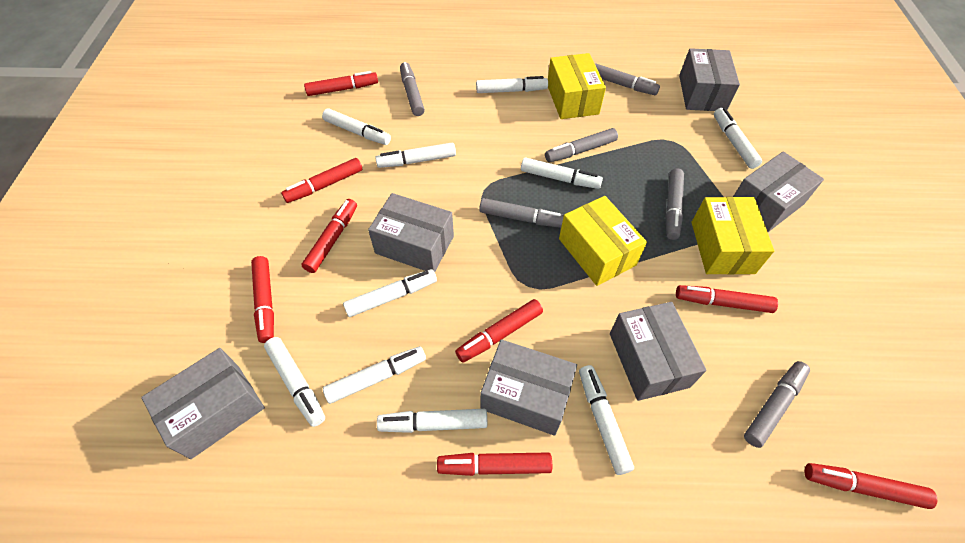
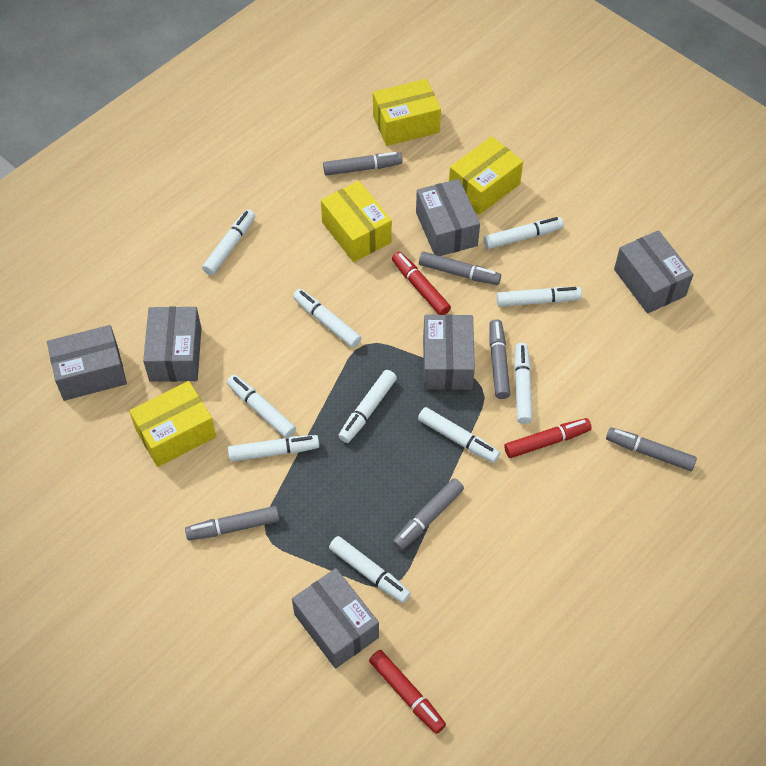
red marker: [251,256,274,343] [281,158,362,203] [301,199,357,273] [304,71,378,96] [437,452,552,476] [455,299,543,363] [676,285,778,313] [805,463,937,509] = 8 -> [369,650,446,734] [392,252,451,315] [504,418,592,458] = 3
yellow box: [548,53,606,119] [559,196,647,286] [692,197,774,275] = 3 -> [129,381,216,467] [321,181,392,262] [373,79,441,146] [449,136,523,215] = 4

